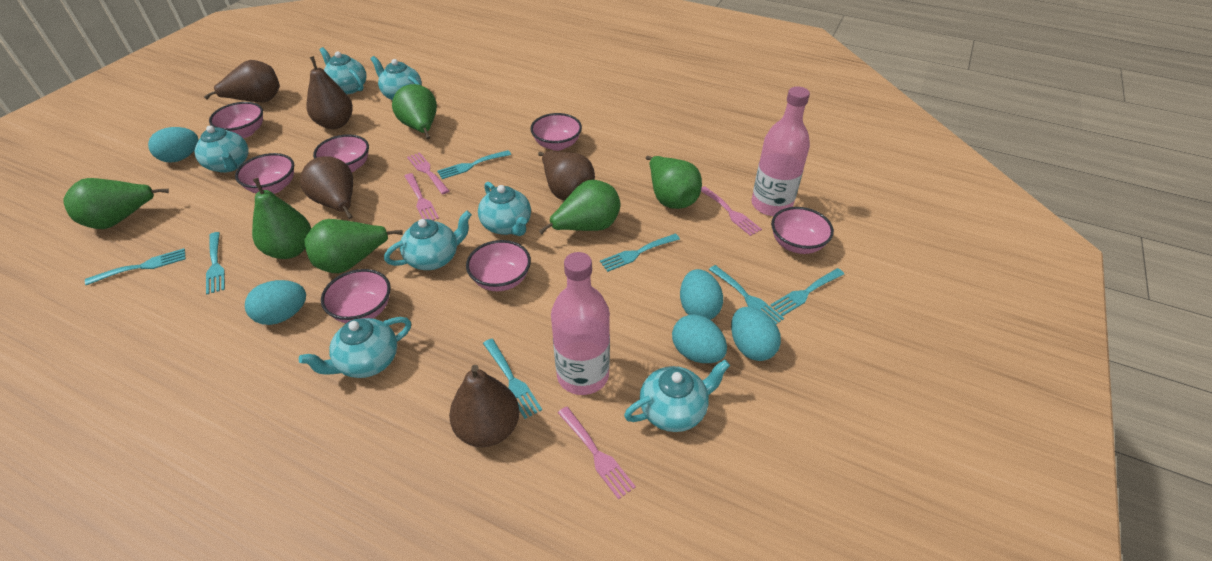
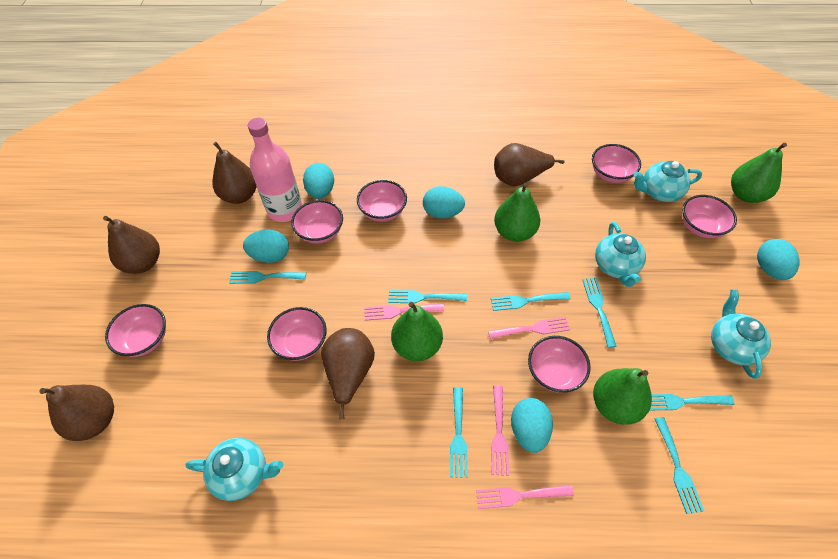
green pear: [63,178,169,229] [252,178,311,259] [304,219,403,273] [392,84,437,139] [539,180,620,234] [646,156,702,209] = 6 -> [391,302,443,361] [494,182,540,242] [593,368,652,425] [731,143,787,203] = 4
pink bottle: [551,252,610,395] [751,86,810,216] = 2 -> [248,118,302,222] = 1
turquoise teapot: [194,126,249,173] [299,317,411,378] [319,47,366,94] [370,56,422,100] [384,211,472,270] [478,182,531,236] [624,360,730,432] = 7 -> [185,438,283,501] [595,222,646,287] [633,161,702,202] [711,289,771,379] = 4

